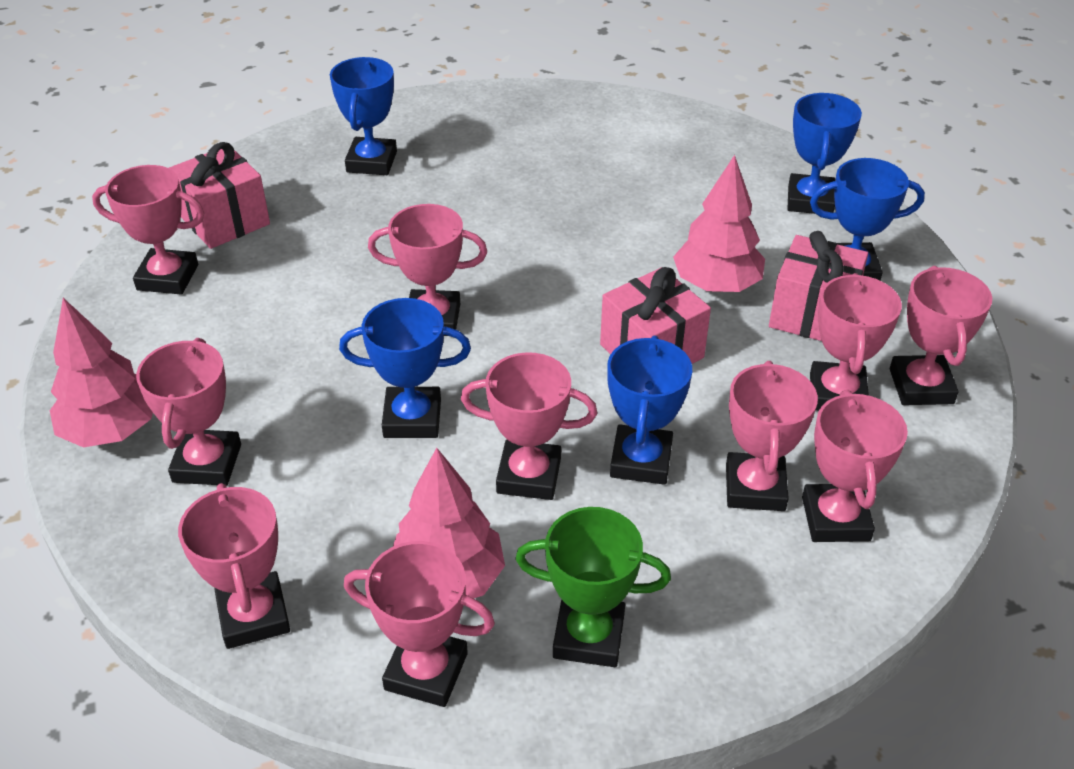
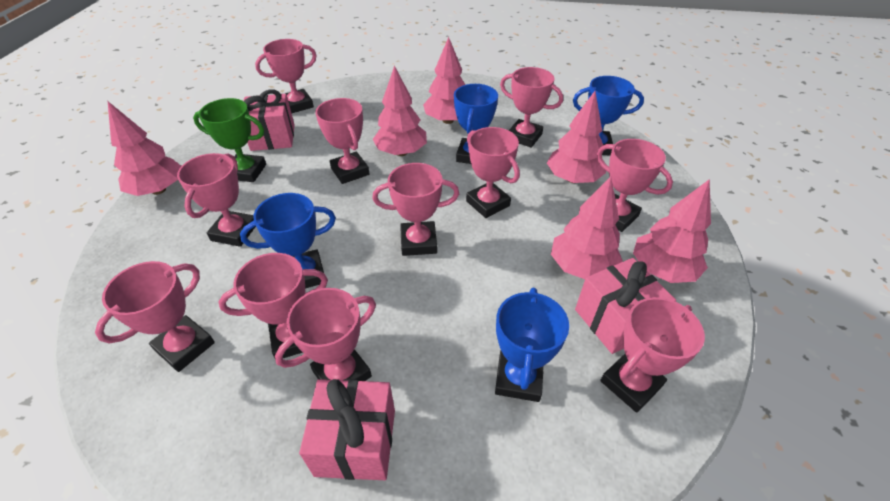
blue trophy: [330,57,397,175] [339,298,471,438] [607,336,692,485] [787,93,862,214] [810,158,925,281] = 5 -> [240,193,336,289] [454,84,498,164] [495,288,569,402] [573,76,644,155] = 4
pink tree: [50,298,153,447] [393,448,505,598] [673,155,765,292] = 3 -> [108,102,181,196] [373,66,427,156] [423,37,465,124] [547,91,606,183] [551,177,623,279] [633,179,711,283] = 6
pink trophy: [92,165,204,294] [136,338,241,486] [178,483,290,649] [344,541,495,707] [368,204,487,336] [461,352,597,500] [726,361,818,511] [802,390,908,542] [810,273,902,411] [890,266,992,405] = 10 -> [95,261,215,372] [177,153,256,247] [218,253,328,358] [255,39,317,113] [275,288,376,381] [315,98,369,184] [372,163,459,256] [466,127,520,218] [500,67,563,148] [597,139,673,232] [600,297,705,413] = 11

